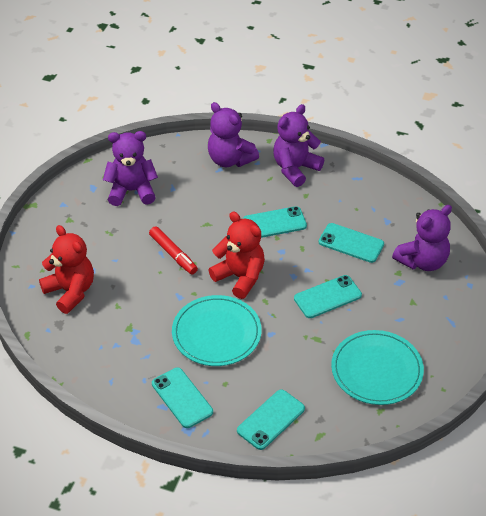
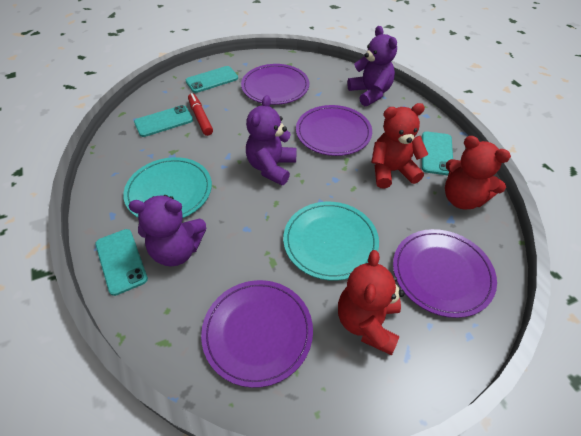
purple plate: none = 0 -> [201,280,313,388] [241,64,309,105] [296,105,372,156] [393,229,497,318] = 4
purple teddy bear: [103,131,158,206] [208,102,259,167] [273,104,324,187] [392,205,452,271] = 4 -> [129,195,207,266] [246,95,297,185] [347,26,397,106] = 3
red teddy bear: [39,225,94,314] [208,212,265,299] = 2 -> [338,250,405,355] [371,103,428,189] [445,136,511,209] = 3
turquoise phone: [152,367,213,428] [237,389,305,450] [243,206,307,238] [294,275,362,318] [319,223,384,263] = 5 -> [95,229,148,296] [134,105,193,137] [186,66,238,93] [422,132,453,175] = 4

